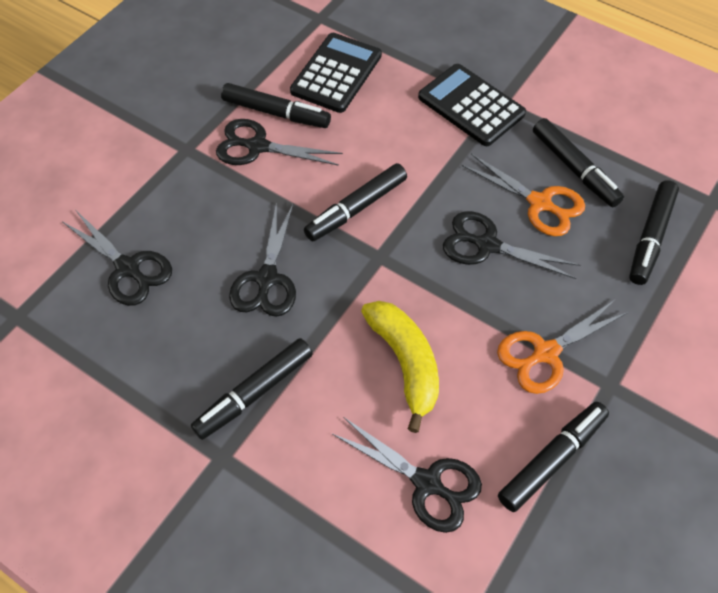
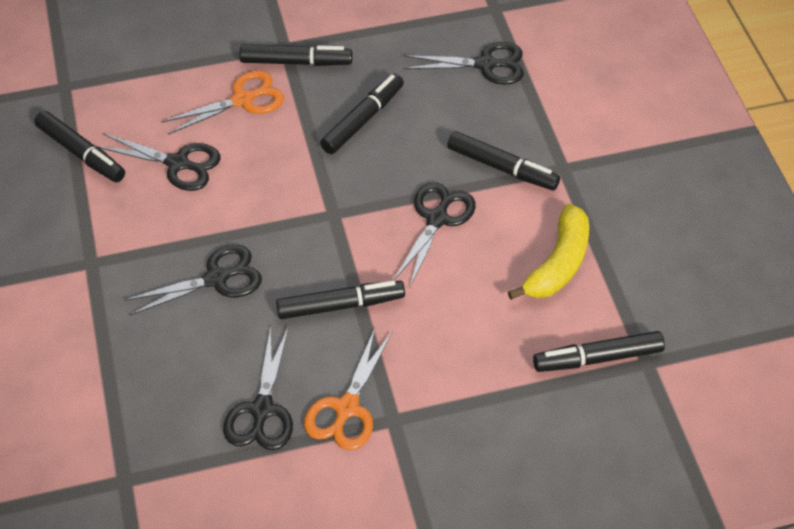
black calculator: [290,33,382,113] [418,64,526,146] = 2 -> none = 0

